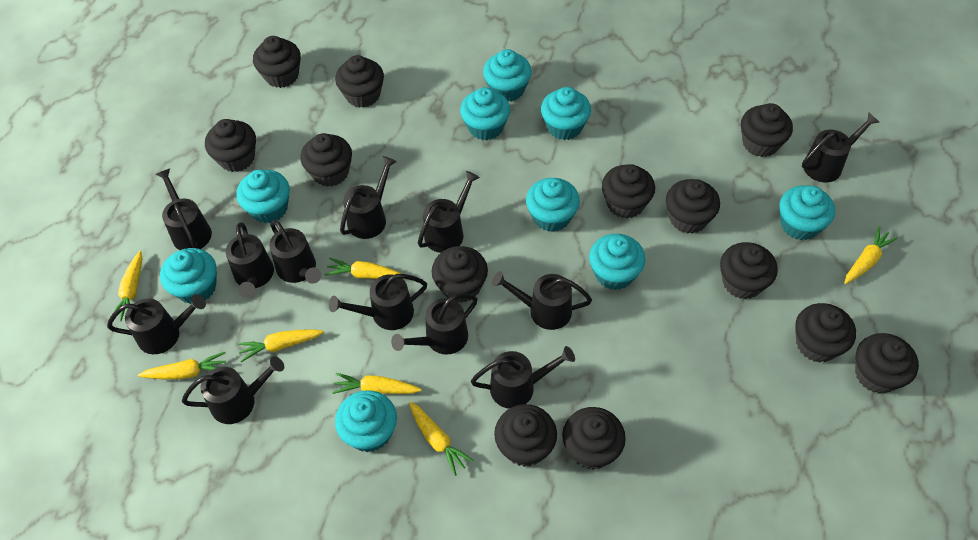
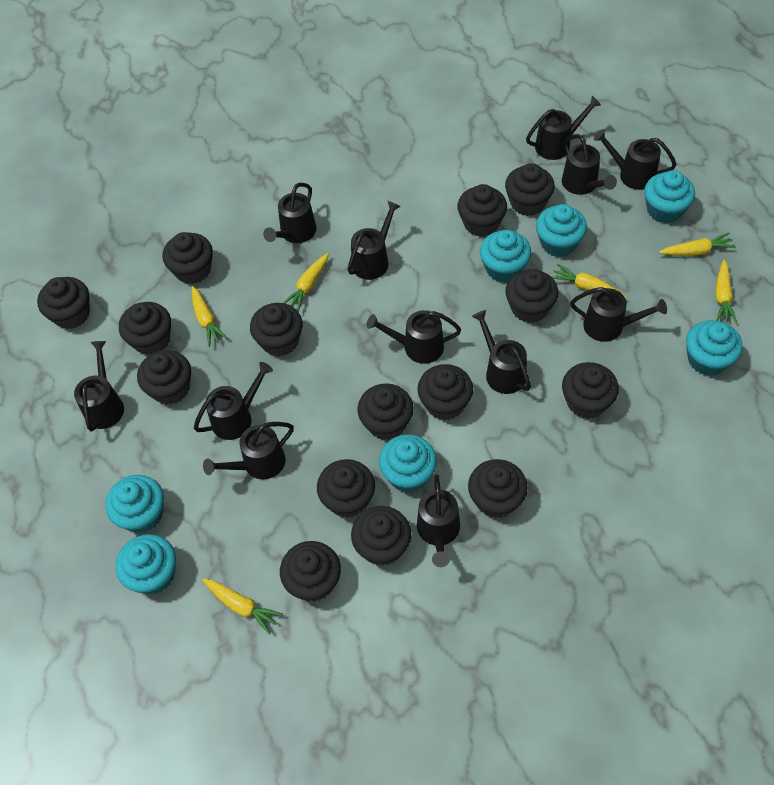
black cupcake: [205,119,256,172] [253,36,301,88] [300,133,352,187] [335,55,384,108] [432,246,488,303] [494,404,557,467] [562,407,626,470] [602,164,655,218] [666,179,720,234] [720,242,778,299] [741,103,793,157] [795,303,856,362] [855,333,919,394] = 13 -> [37,277,90,329] [119,302,171,355] [137,350,191,405] [162,232,213,284] [250,303,303,356] [280,541,341,602] [317,459,375,518] [351,506,411,566] [357,383,414,440] [417,364,473,420] [458,184,507,237] [468,459,528,518] [505,163,555,216] [505,269,559,323] [562,362,619,419] = 15
turquoise cupcake: [160,248,217,304] [237,170,290,223] [335,390,397,452] [460,87,510,140] [483,49,532,102] [526,178,580,232] [541,87,591,140] [589,234,646,290] [779,185,835,240] = 9 -> [105,475,164,533] [116,534,176,594] [379,434,437,493] [480,230,531,283] [536,204,587,257] [644,170,695,223] [686,320,743,376] = 7
yellow carrot: [114,251,142,321] [138,352,226,379] [237,329,324,362] [325,258,404,279] [332,373,422,394] [409,402,474,476] [844,227,898,284] = 7 -> [192,286,228,347] [203,578,283,634] [283,253,329,312] [552,264,626,299] [659,233,736,256] [715,260,737,324] = 6

